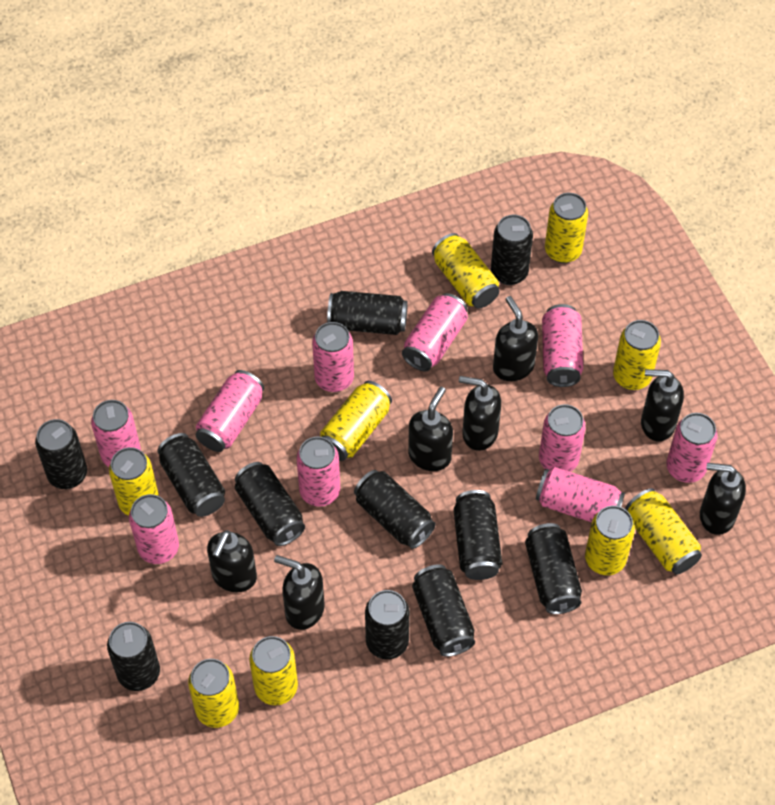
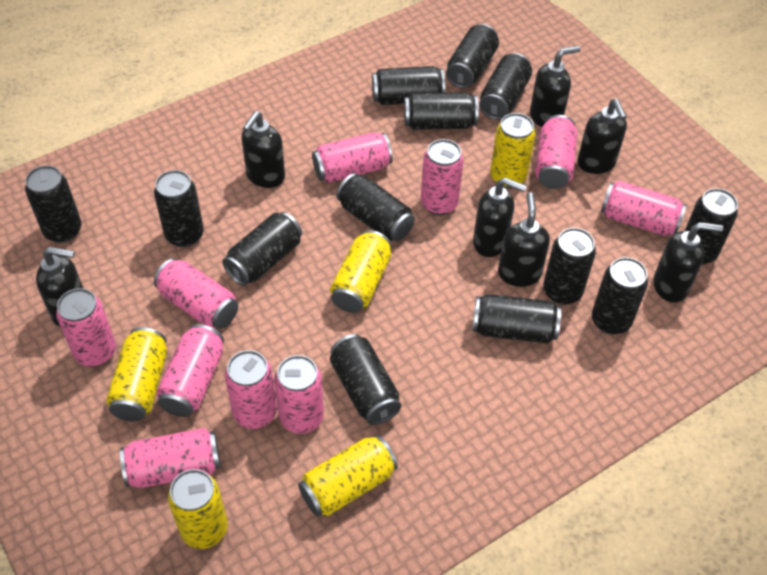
black can: [35,419,87,489] [107,622,160,691] [157,433,225,517] [235,462,305,546] [327,291,408,335] [354,470,436,549] [365,590,410,659] [412,564,475,657] [454,490,502,580] [491,215,533,285] [525,523,582,614] = 11 -> [25,165,82,243] [154,170,204,247] [222,212,302,286] [330,334,401,425] [336,173,415,241] [372,66,445,105] [404,92,479,130] [446,24,499,88] [473,294,561,343] [479,53,532,120] [543,228,596,305] [592,257,648,335] [685,188,738,265] = 13
yellow can: [109,447,159,516] [188,659,239,728] [249,636,298,705] [320,381,392,461] [432,233,499,309] [545,193,588,263] [585,506,635,575] [613,320,661,390] [625,488,702,575] = 9 -> [106,327,167,421] [168,469,228,549] [298,435,398,516] [330,230,392,313] [490,113,536,189] = 5

